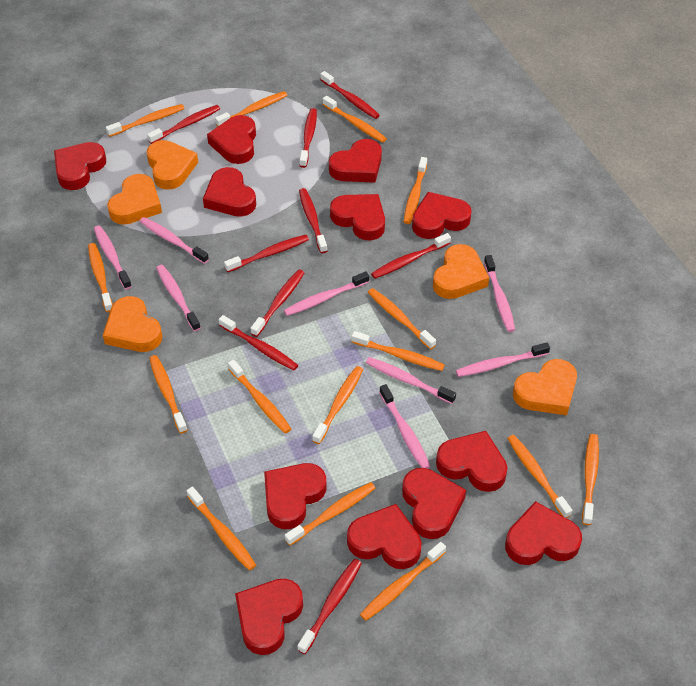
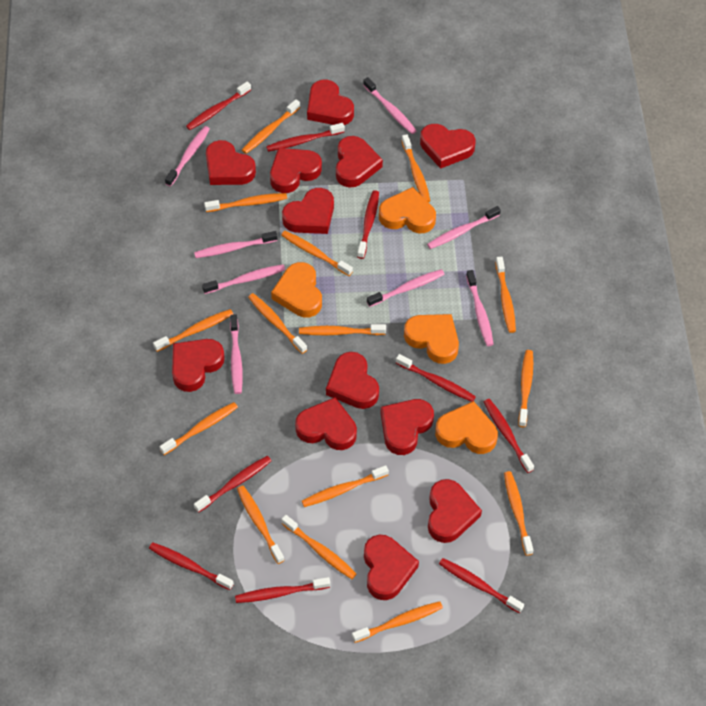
orange heart: [103,296,162,352] [107,174,162,225] [147,140,198,190] [433,244,489,299] [513,359,577,415] = 5 -> [271,262,322,318] [379,187,436,233] [404,314,459,364] [435,401,498,454] = 4

